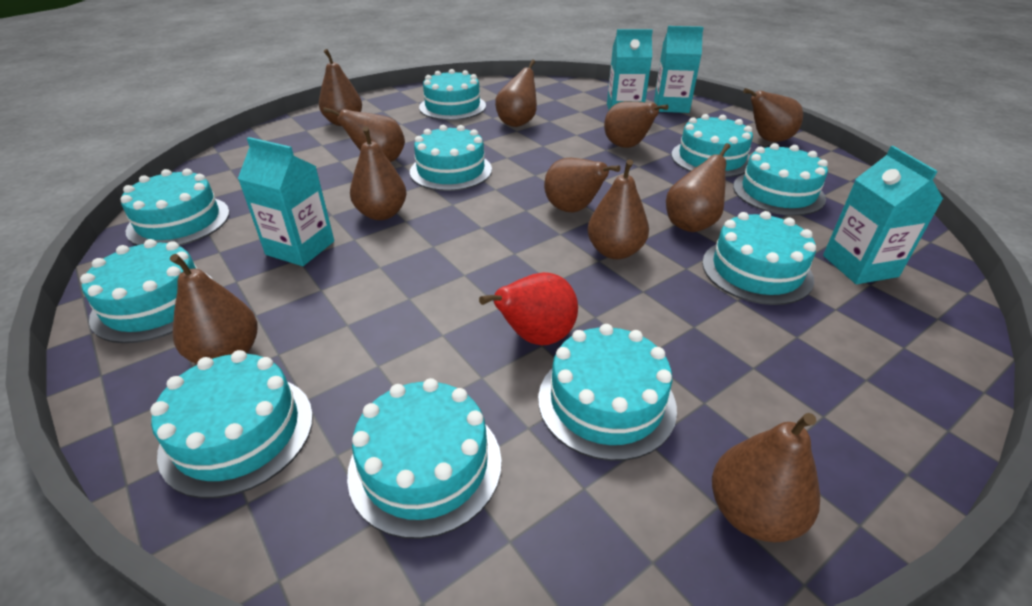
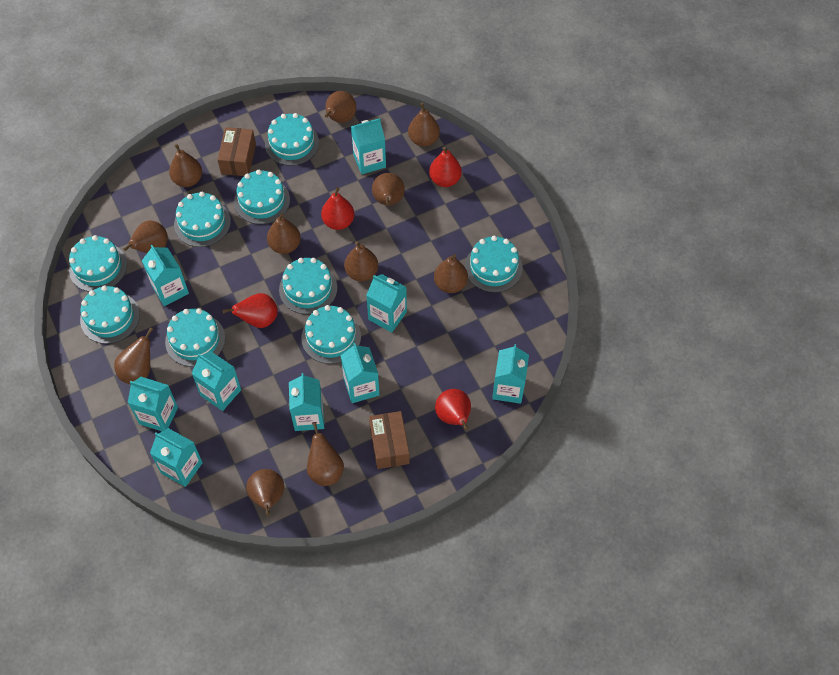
brown box: none = 0 -> [217,127,256,176] [369,411,410,469] = 2
red pear: [479,272,578,345] = 1 -> [223,293,278,328] [321,187,355,230] [429,147,462,187] [435,389,471,430] = 4
turquoise cake: [80,239,213,343] [120,169,230,246] [150,350,313,499] [347,378,502,539] [410,125,492,191] [419,69,486,120] [538,324,677,461] [671,114,753,177] [702,211,816,305] [733,143,828,216] = 10 -> [69,235,127,292] [80,285,140,344] [165,308,225,367] [174,192,231,247] [234,170,290,224] [265,113,319,166] [279,258,337,314] [301,305,361,364] [465,236,522,292] = 9
turquoise carton: [238,137,334,266] [607,29,653,110] [654,26,704,113] [823,146,943,284] = 4 -> [128,377,178,431] [142,245,189,306] [150,428,203,487] [191,352,241,411] [289,373,324,431] [341,343,380,403] [351,118,386,174] [366,274,407,332] [492,344,529,404] = 9

